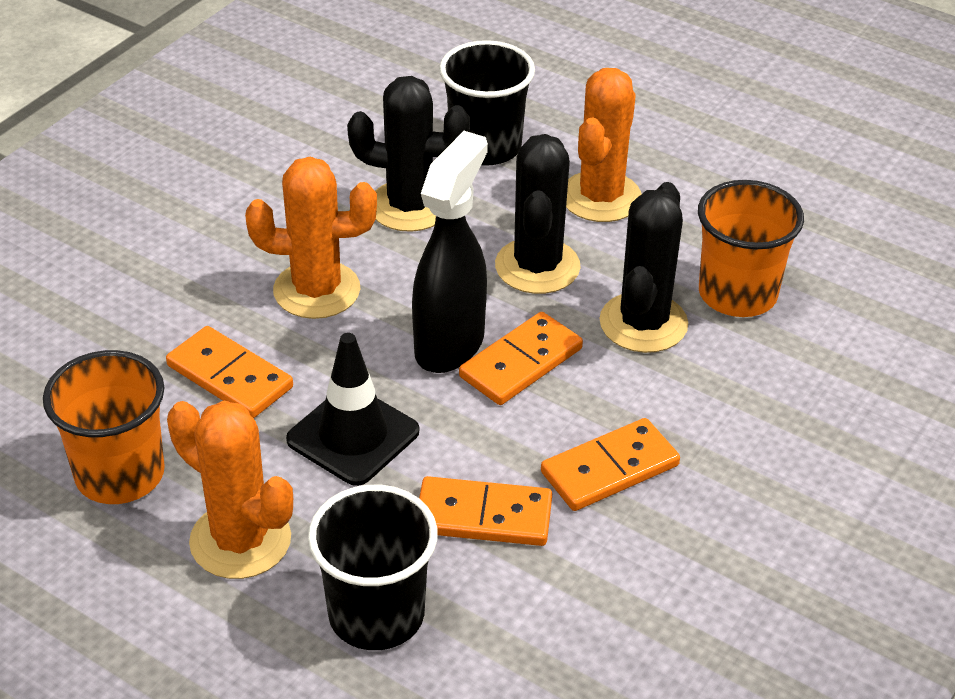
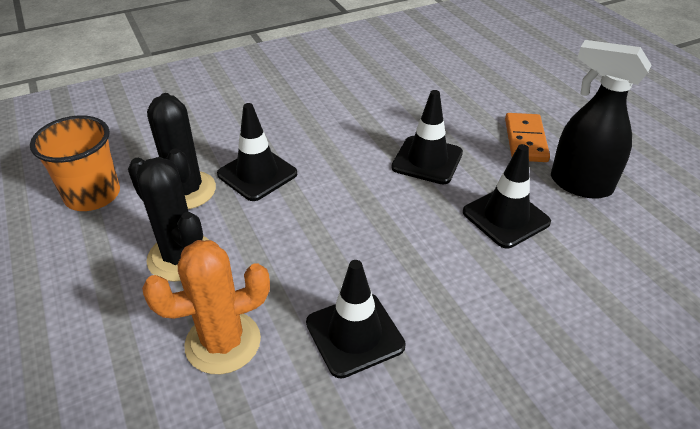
black cactus: [347,76,470,232] [495,134,581,294] [600,182,688,353] = 3 -> [128,157,209,282] [147,93,216,209] = 2
black cup: [308,485,438,650] [439,40,535,166] = 2 -> none = 0
black traffic cone: [286,333,419,486] = 1 -> [217,103,297,201] [306,260,406,379] [392,90,463,184] [463,144,551,248] = 4
orange cactus: [167,401,293,579] [245,157,377,319] [566,68,642,222] = 3 -> [142,240,270,374] = 1
orange cup: [43,350,165,504] [698,180,804,317] = 2 -> [30,115,120,211] = 1
orange domino: [166,326,293,418] [419,476,552,546] [459,312,583,405] [541,418,680,511] = 4 -> [505,113,550,162] = 1

